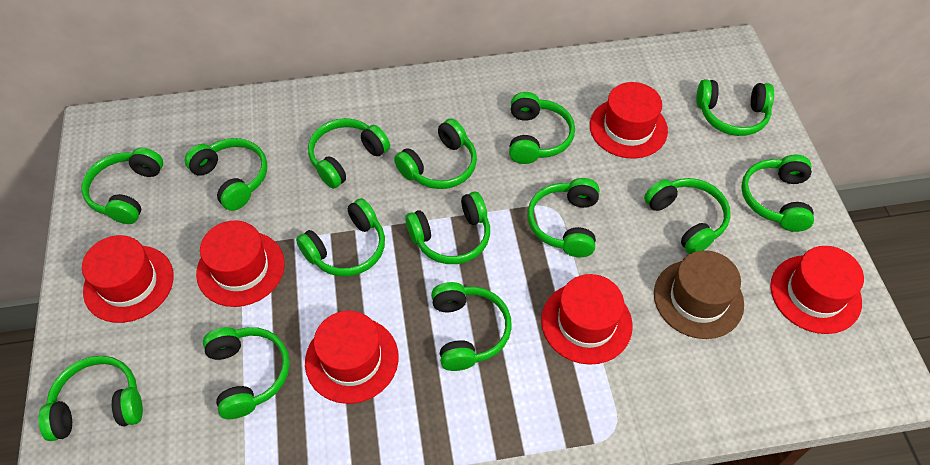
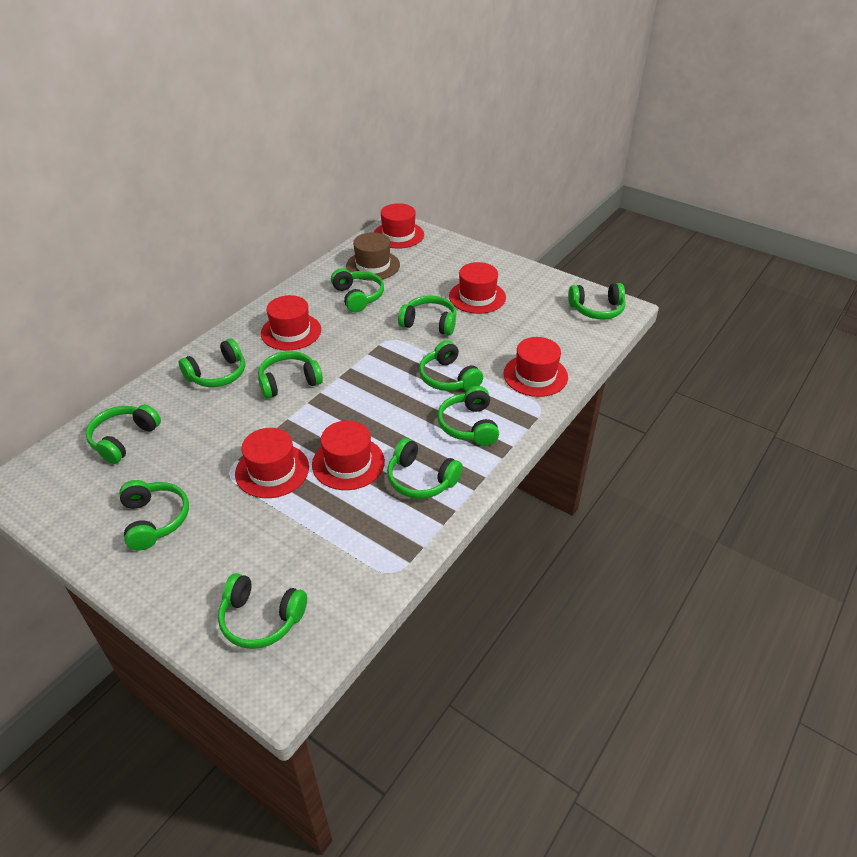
green headphones: [38,356,143,441] [81,148,163,224] [185,138,267,211] [203,327,290,419] [296,198,385,276] [308,118,390,189] [394,119,477,189] [405,192,490,264] [431,282,512,371] [509,92,575,164] [527,178,599,257] [644,178,731,254] [696,79,774,136] [741,154,814,232] = 14 -> [86,405,161,464] [119,480,189,550] [179,338,245,387] [218,573,307,649] [258,351,323,399] [331,268,384,312] [387,438,463,499] [398,295,457,335] [419,340,483,391] [437,386,499,446] [568,283,626,319] = 11

